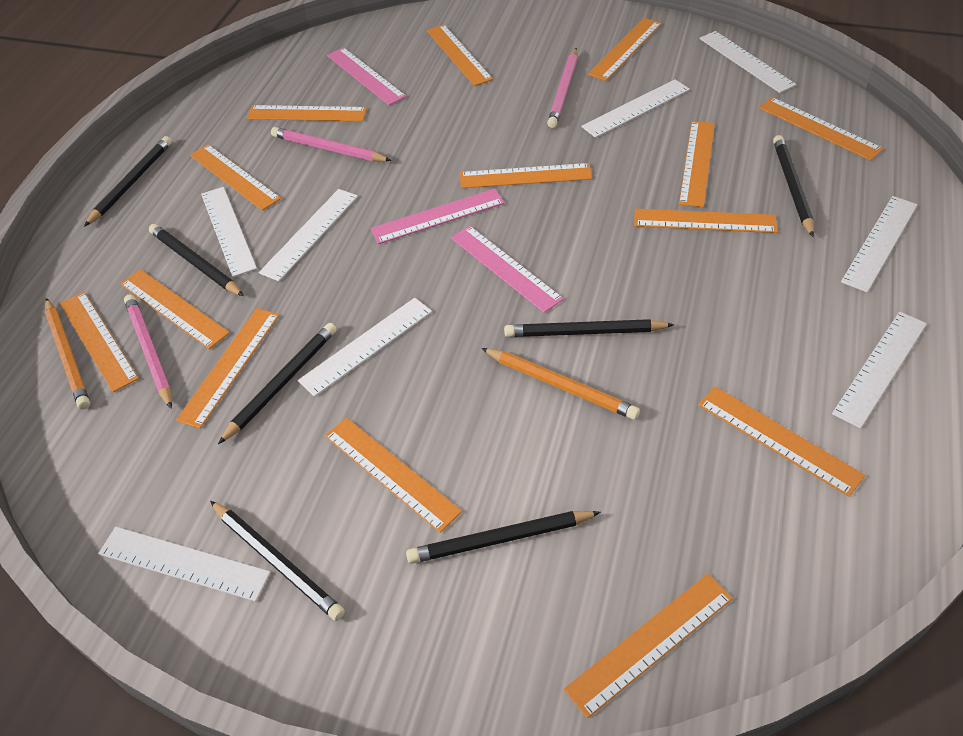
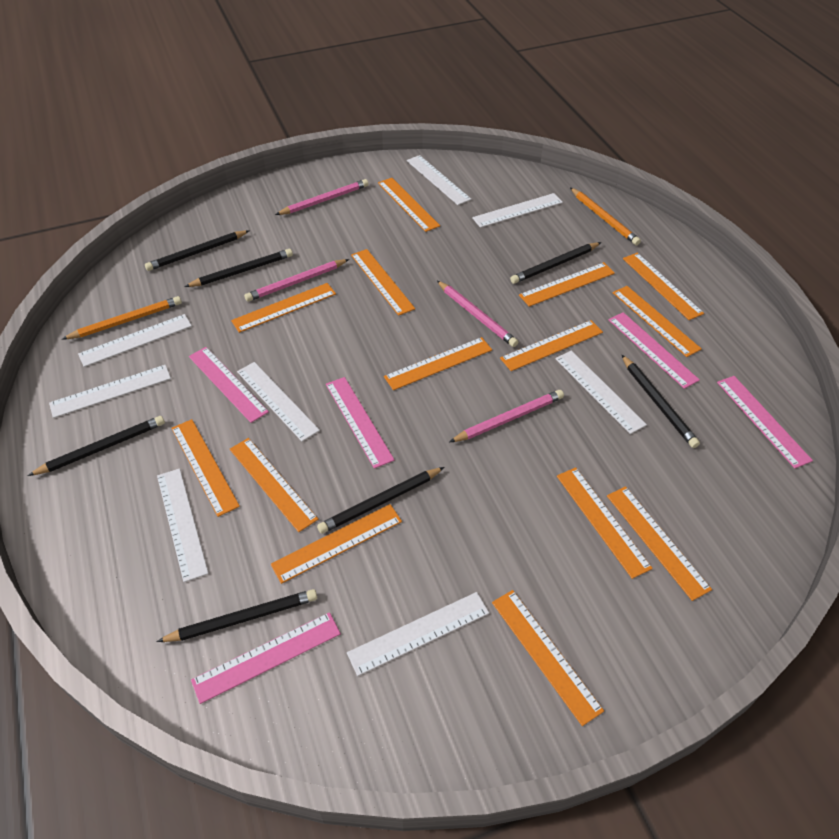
pink pencil: [124,294,172,409] [271,127,392,161] [547,48,578,128] = 3 -> [244,259,349,302] [275,179,369,215] [437,281,518,347] [450,390,564,442] = 4
pink ruler: [327,47,406,105] [370,189,504,244] [451,226,564,313] = 3 -> [189,347,269,423] [191,612,341,704] [326,377,394,469] [608,312,700,389] [717,376,813,468] = 5

